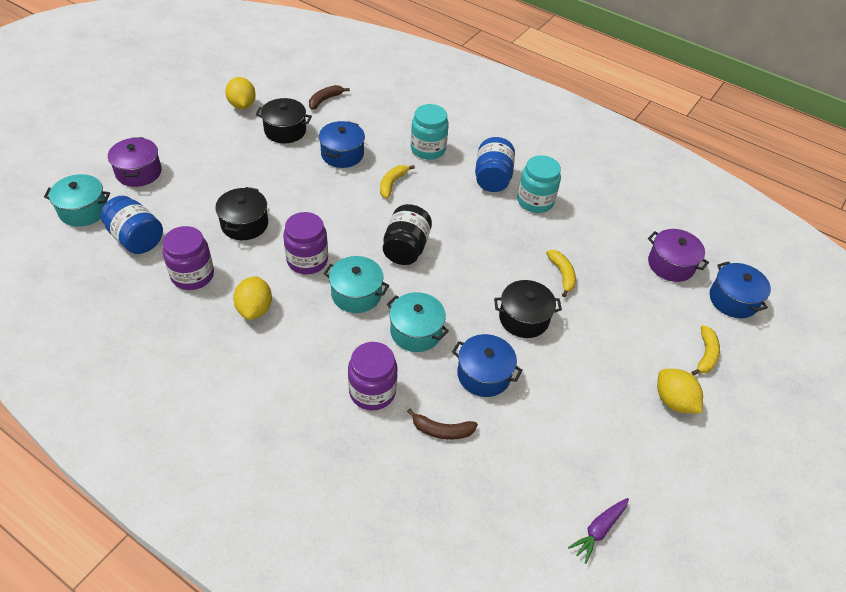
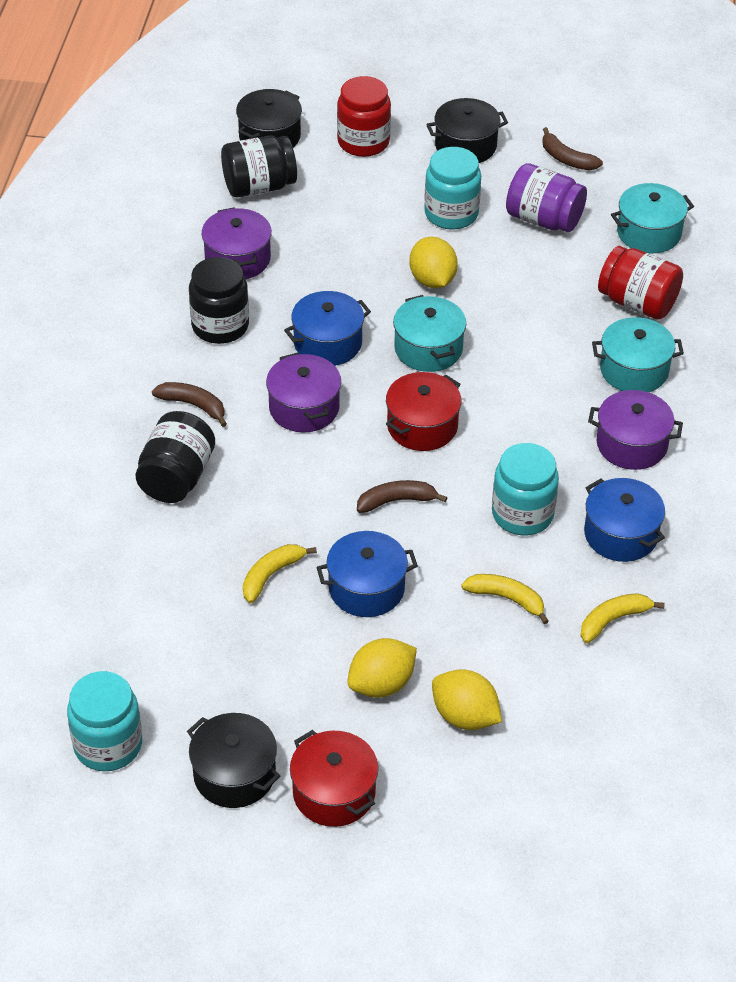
black jar: [383,204,432,265] = 1 -> [136,411,215,503] [189,257,249,344] [221,136,297,197] = 3
blue jar: [101,196,163,254] [475,137,515,192] = 2 -> none = 0
brown banana: [309,85,350,110] [407,408,478,440] = 2 -> [152,382,227,427] [357,480,448,513] [542,127,603,170] = 3
purple carrot: [568,498,629,564] = 1 -> none = 0
purple jar: [163,226,214,290] [283,212,328,274] [348,342,398,411] = 3 -> [506,163,587,232] = 1
purple pot: [108,137,162,187] [648,229,709,282] = 2 -> [202,207,272,279] [266,353,341,432] [588,390,683,470] = 3
red jar: none = 0 -> [337,76,391,157] [598,246,683,319] = 2
red pot: none = 0 -> [290,730,378,827] [386,372,461,451] = 2
turquoise jar: [411,104,449,160] [517,155,561,213] = 2 -> [67,671,142,771] [424,147,481,230] [492,443,559,535] = 3

